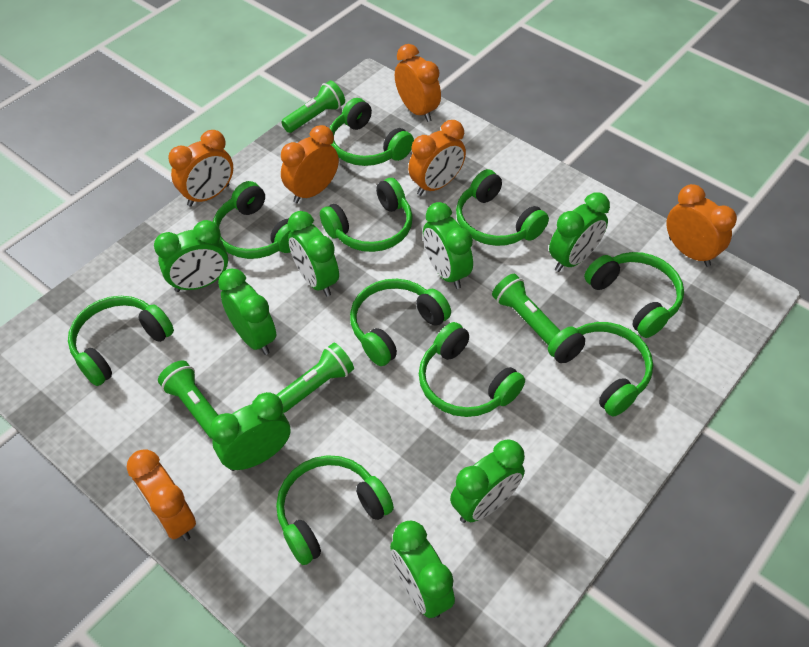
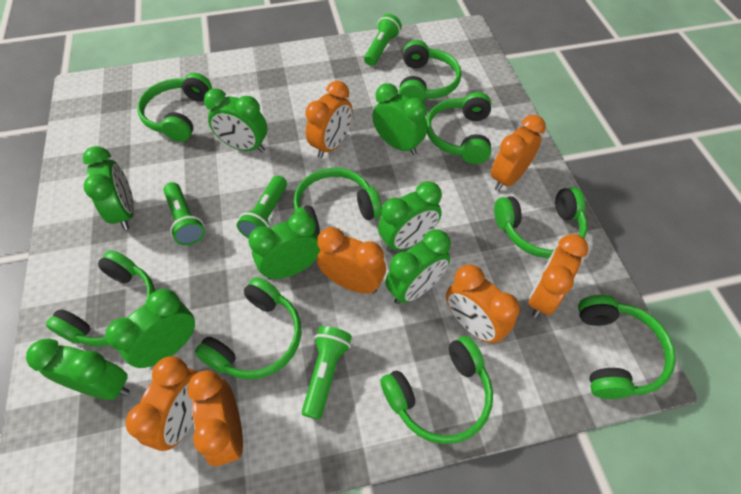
green headphones: [68,296,174,386] [213,181,291,259] [276,455,394,565] [320,178,413,252] [330,98,414,166] [350,279,451,366] [419,322,525,417] [456,169,549,246] [548,322,653,417] [584,252,684,338] = 10 -> [46,250,155,346] [137,73,212,142] [195,277,301,380] [293,168,382,235] [380,336,493,444] [399,40,461,100] [427,92,491,164] [494,187,587,258] [578,295,676,399] = 9
orange clock: [127,449,196,541] [168,130,233,207] [281,125,339,203] [395,44,441,122] [408,120,466,196] [667,184,737,267] = 6 -> [126,356,198,451] [187,370,243,466] [305,81,352,158] [317,227,386,294] [446,264,520,344] [491,115,546,191] [529,234,588,318] = 7

